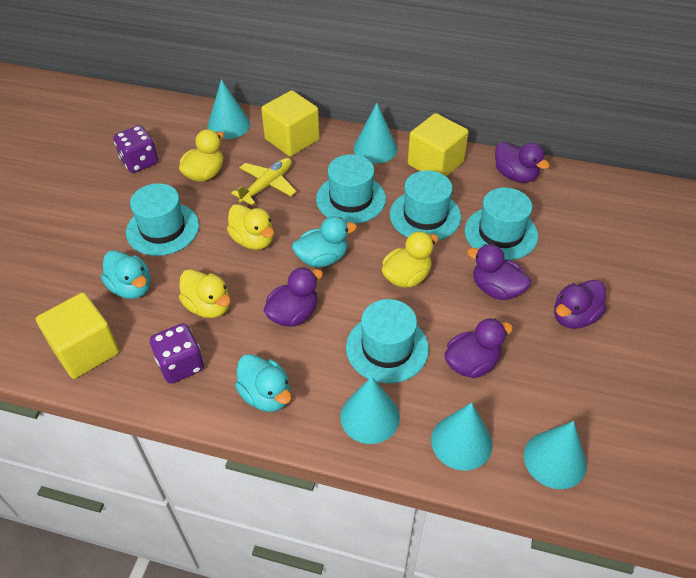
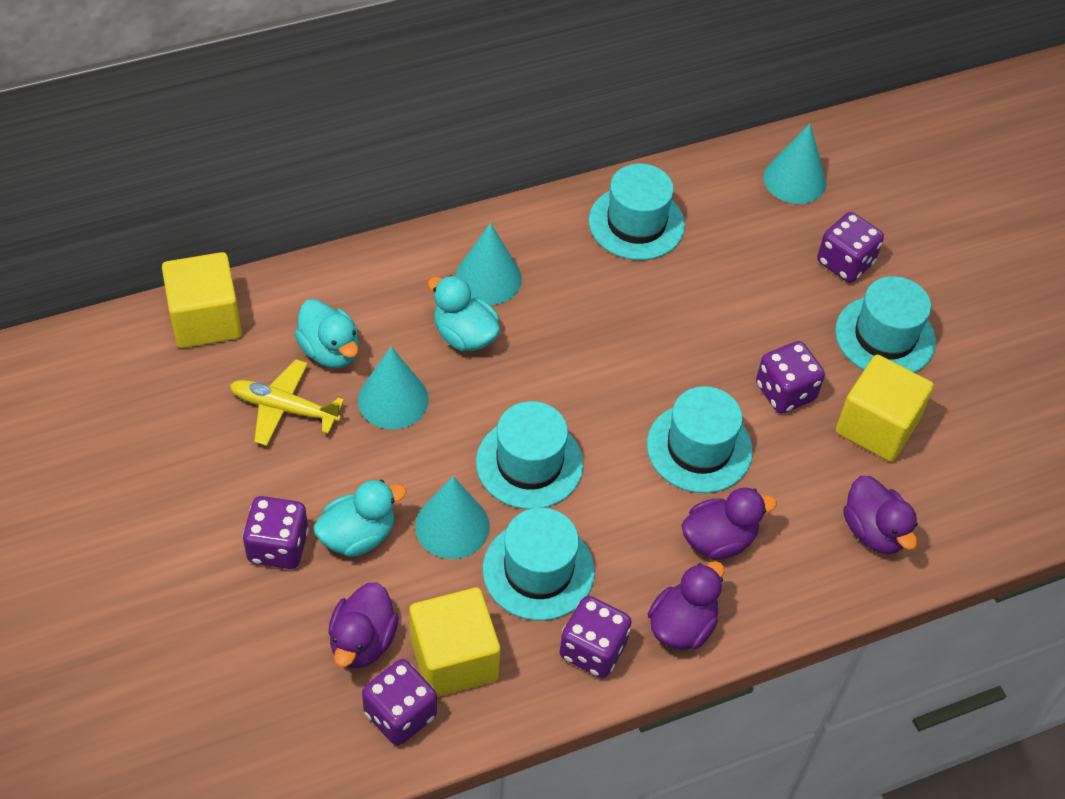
purple dice: [114,125,158,173] [150,323,204,384] = 2 -> [243,496,309,569] [362,659,437,746] [560,596,632,678] [756,341,825,414] [817,212,884,283] = 5
purple duck: [263,267,323,327] [445,318,513,378] [467,244,531,300] [495,142,550,183] [554,280,607,329] = 5 -> [328,582,399,668] [648,561,724,650] [682,488,777,560] [843,476,918,554] = 4
turquoise cone: [207,79,250,139] [340,376,400,444] [353,103,398,163] [431,402,493,471] [524,421,587,489] = 5 -> [358,347,429,429] [415,476,490,559] [455,223,522,305] [763,123,826,204] = 4
yellow duck: [179,129,224,182] [179,269,231,318] [227,204,274,250] [382,231,438,288] = 4 -> none = 0

